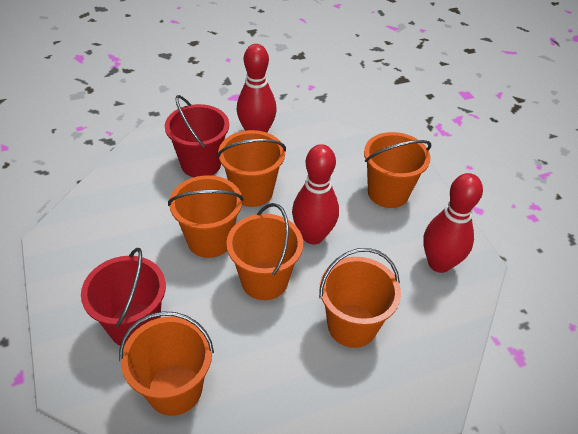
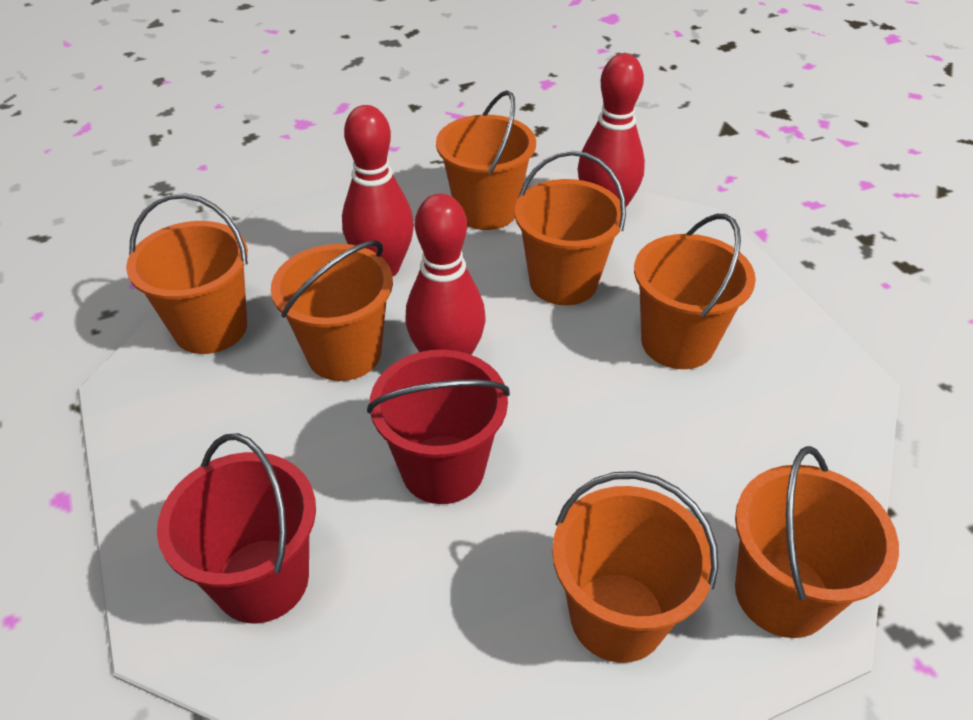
orange bucket: [119,311,214,416] [168,175,244,258] [217,130,286,207] [226,203,303,300] [319,248,401,348] [364,132,431,208] = 6 -> [126,193,248,354] [271,240,393,381] [436,90,536,230] [515,151,626,305] [552,471,719,663] [634,214,756,369] [735,446,899,638] = 7

